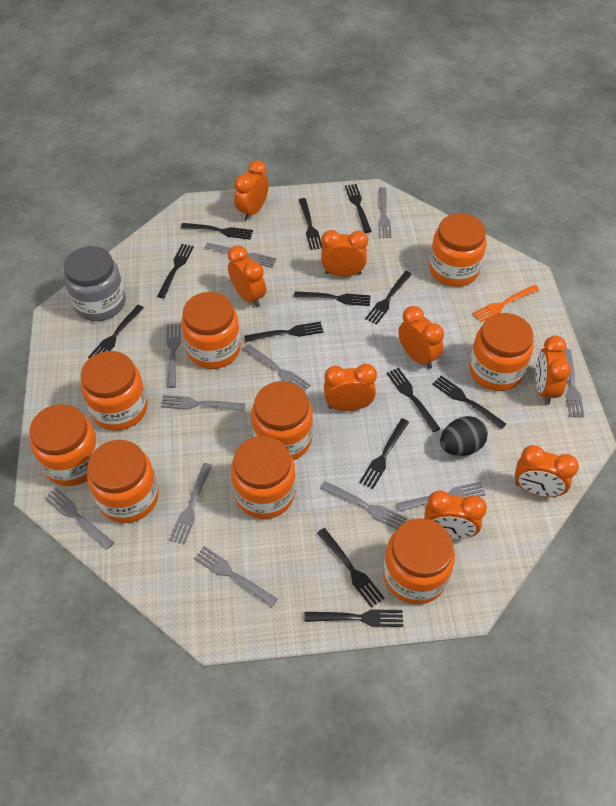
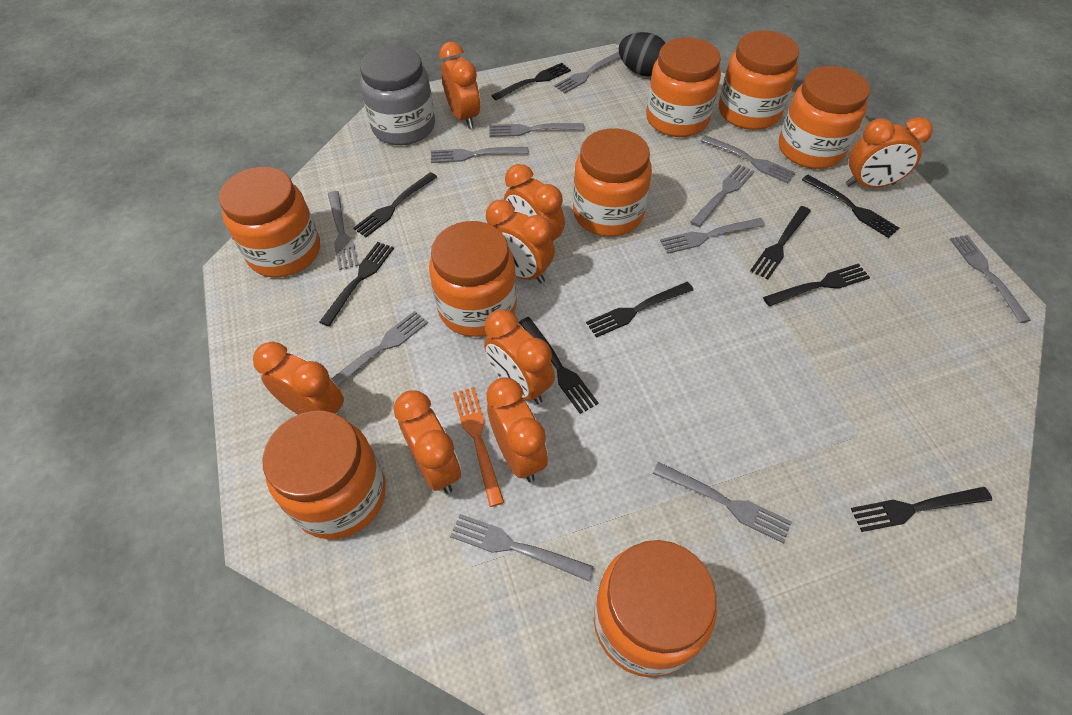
black fork: [88,305,144,359] [157,244,194,298] [181,223,253,239] [244,322,323,342] [294,291,371,306] [299,198,323,250] [305,609,403,627] [317,528,385,608] [345,184,371,233] [359,418,409,489] [365,271,412,325] [386,367,440,432] [432,375,506,429] = 13 -> [319,242,394,326] [353,172,437,237] [491,63,571,100] [519,317,599,414] [586,282,694,338] [750,206,811,280] [763,263,870,306] [802,175,899,238] [851,487,992,532] = 9
orange jar: [29,404,100,486] [81,351,147,431] [87,440,159,523] [181,292,241,369] [231,436,296,519] [251,381,313,460] [383,518,455,605] [429,213,486,287] [469,313,534,391] = 9 -> [219,167,320,277] [262,411,386,539] [429,221,517,337] [573,128,652,237] [594,540,717,678] [646,37,721,137] [719,30,799,130] [779,66,870,169] = 8

